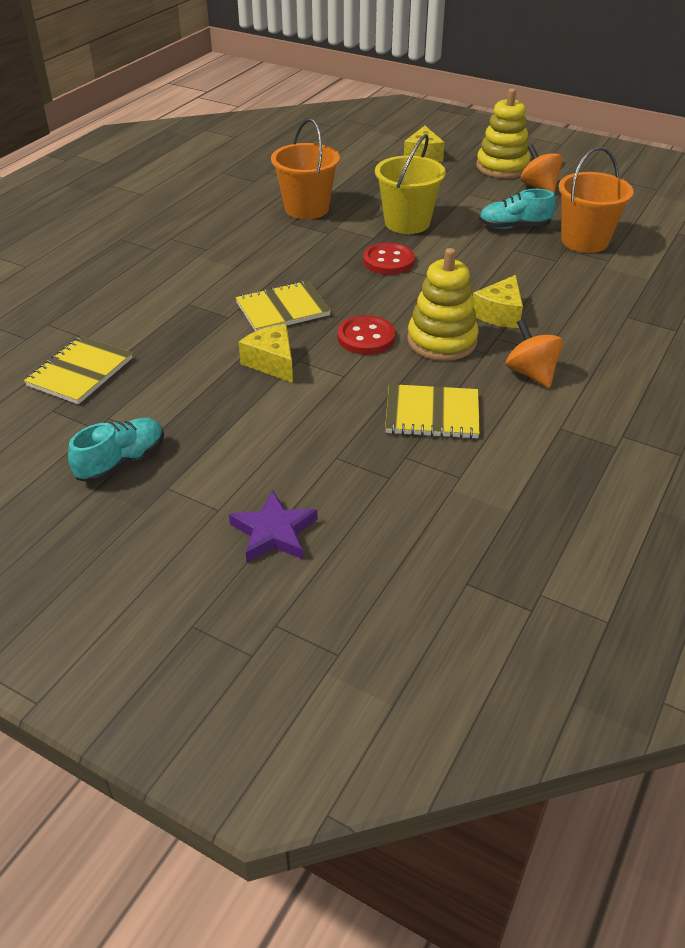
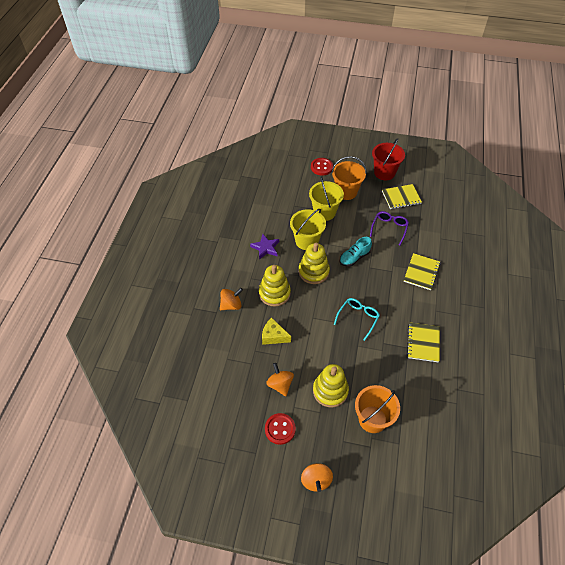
orange spinning top: [506,319,563,388] [521,144,563,193] = 2 -> [220,288,243,310] [266,363,294,396] [301,463,333,492] = 3
purple glasses: none = 0 -> [370,211,409,245] = 1
red bucket: none = 0 -> [372,138,405,180] = 1
turquoise glasses: none = 0 -> [334,298,380,341] = 1
turquoise shoe: [68,418,164,483] [479,189,556,229] = 2 -> [340,237,372,267] = 1
yellow bucket: [375,134,446,234] = 1 -> [290,209,326,250] [309,176,344,221] = 2
yellow cheese: [239,324,293,383] [404,126,445,162] [473,275,523,328] = 3 -> [262,318,291,345] = 1
yellow stacking toy: [407,248,479,361] [476,88,530,178] = 2 -> [259,265,291,307] [299,243,330,284] [313,364,349,407] = 3

